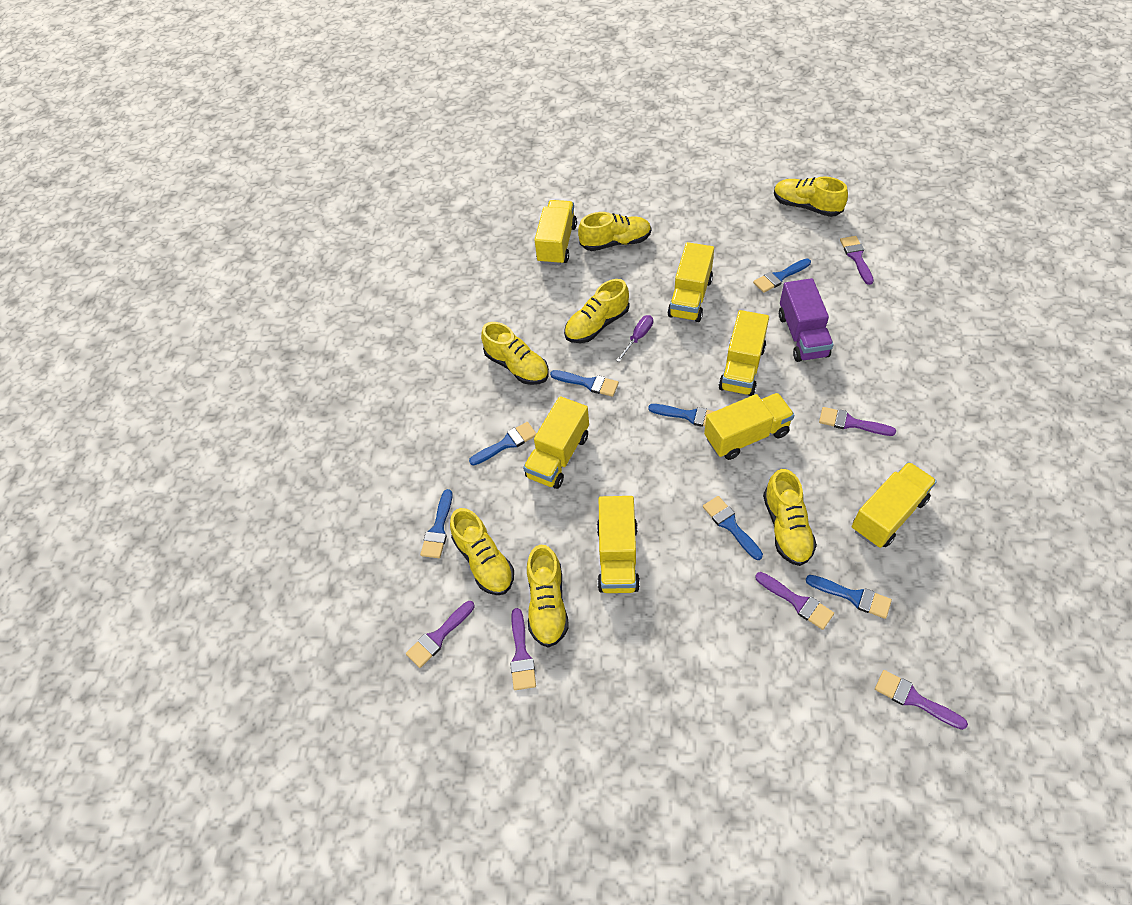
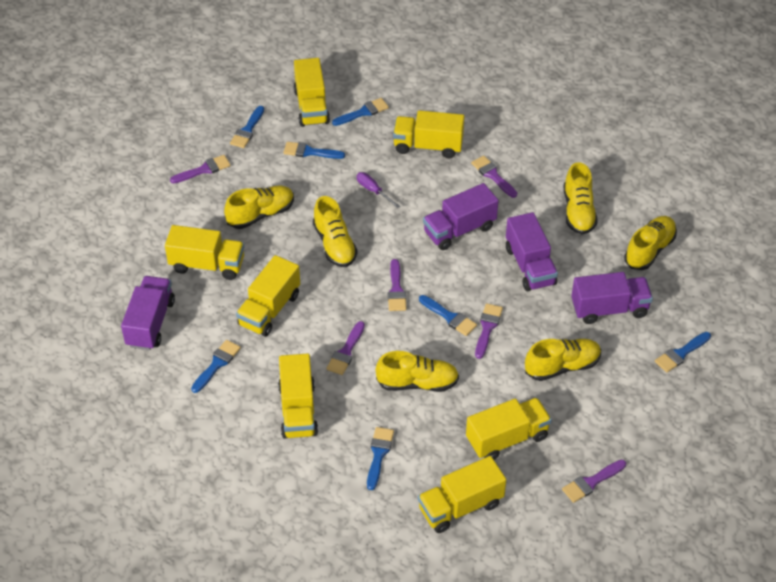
purple truck: [779,278,834,362] = 1 -> [121,276,175,350] [423,183,499,250] [506,212,558,291] [571,272,653,324] = 4
yellow shoe: [450,508,514,595] [481,322,549,385] [527,545,569,648] [564,279,629,343] [578,212,651,251] [763,469,817,566] [774,176,848,217] = 7 -> [224,186,294,229] [313,196,357,267] [376,351,459,392] [525,339,601,381] [564,162,598,235] [624,216,677,270] = 6

